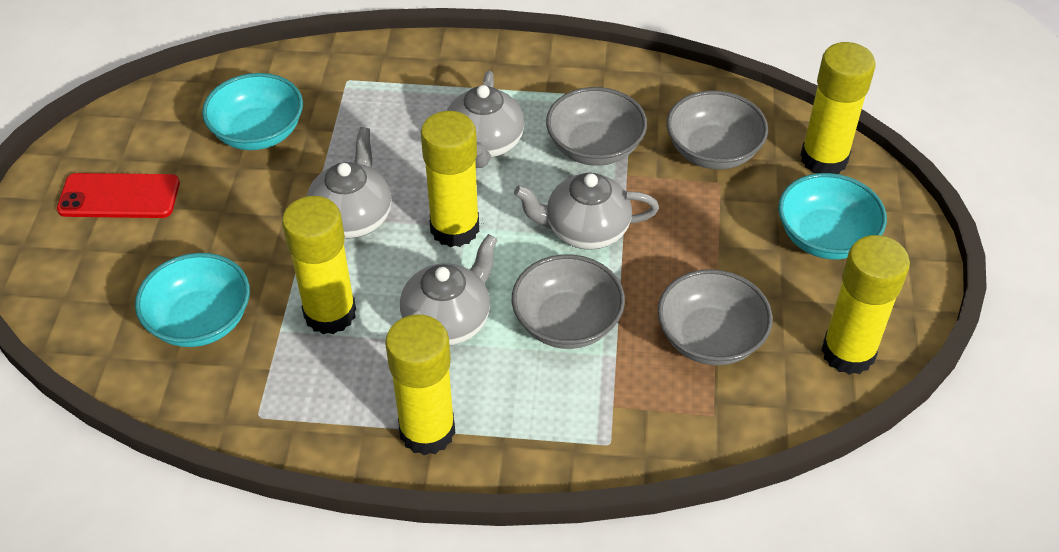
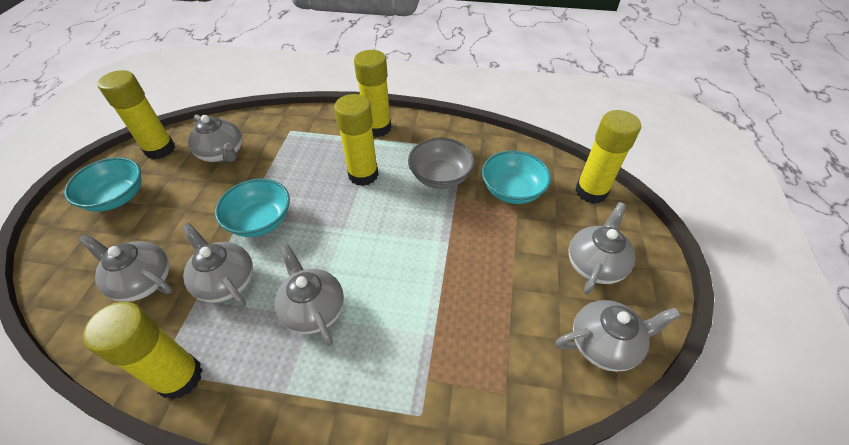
grey bowl: [512,254,625,349] [546,87,647,166] [658,269,773,365] [667,91,768,169] = 4 -> [408,138,475,189] = 1
grey teapot: [307,127,392,239] [400,234,498,345] [447,71,524,168] [514,173,659,250] = 4 -> [78,234,173,302] [182,223,253,307] [188,115,242,162] [274,244,344,346] [555,300,681,372] [569,202,635,294] = 6
red phone: [57,173,180,218] = 1 -> none = 0

